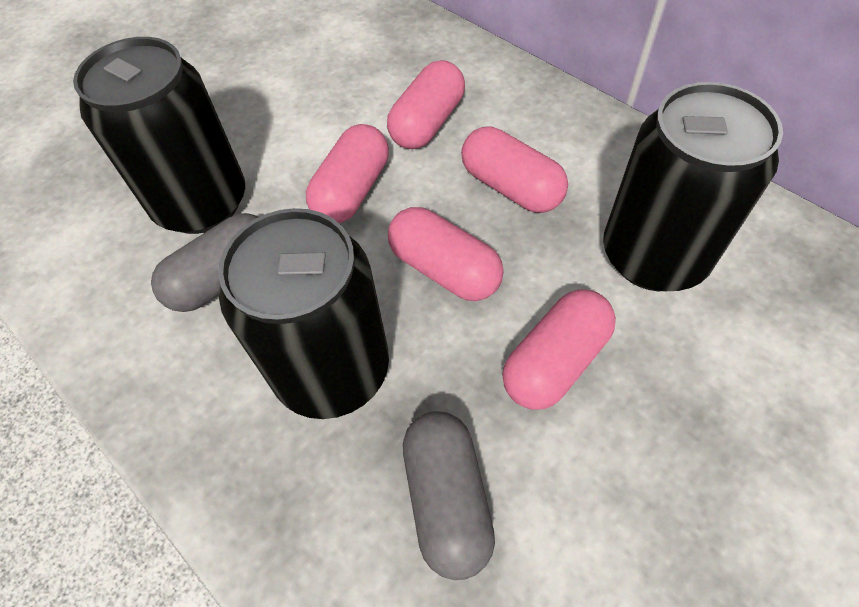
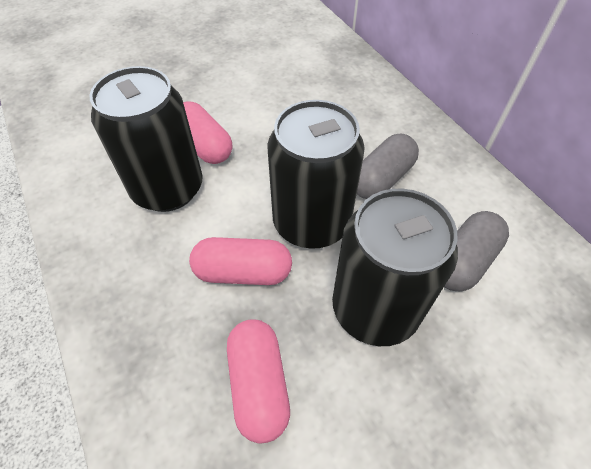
pink capsule: [306,124,389,223] [387,60,465,149] [388,207,504,301] [461,126,568,213] [502,290,616,410] = 5 -> [183,102,232,164] [189,237,292,285] [227,319,290,444] = 3

